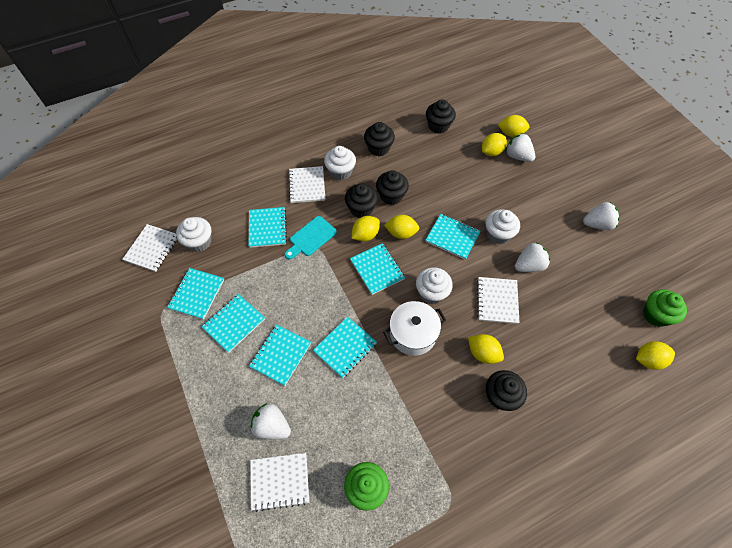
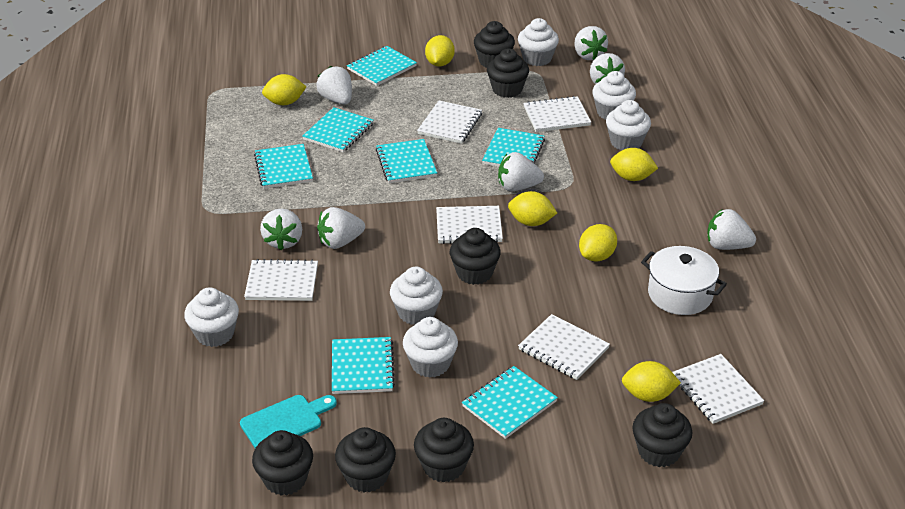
black cupcake: [345,184,378,218] [364,122,395,156] [376,170,409,205] [426,99,456,134] [486,370,527,411] = 5 -> [252,430,313,496] [335,427,396,492] [414,418,474,483] [450,228,501,285] [474,21,515,68] [487,49,529,98] [632,403,692,467] = 7
green cupcake: [344,462,389,511] [643,289,687,327] = 2 -> none = 0
white cupcake: [176,217,211,252] [324,146,356,180] [416,267,453,304] [486,209,520,244] = 4 -> [184,287,239,347] [390,267,443,325] [403,317,458,378] [518,18,559,66] [592,71,636,120] [606,100,651,150] = 6
white notebook: [122,224,177,272] [250,453,309,512] [288,166,325,203] [477,277,520,324] = 4 -> [244,259,318,301] [417,101,482,144] [436,206,503,244] [518,314,610,380] [523,96,591,132] [672,354,764,424] = 6
white strawberry: [250,403,291,439] [506,133,535,162] [515,242,550,272] [583,202,619,230] = 4 -> [260,208,302,250] [317,66,352,104] [317,207,365,249] [498,152,544,191] [574,26,608,60] [590,53,625,84] [707,209,756,250] = 7

